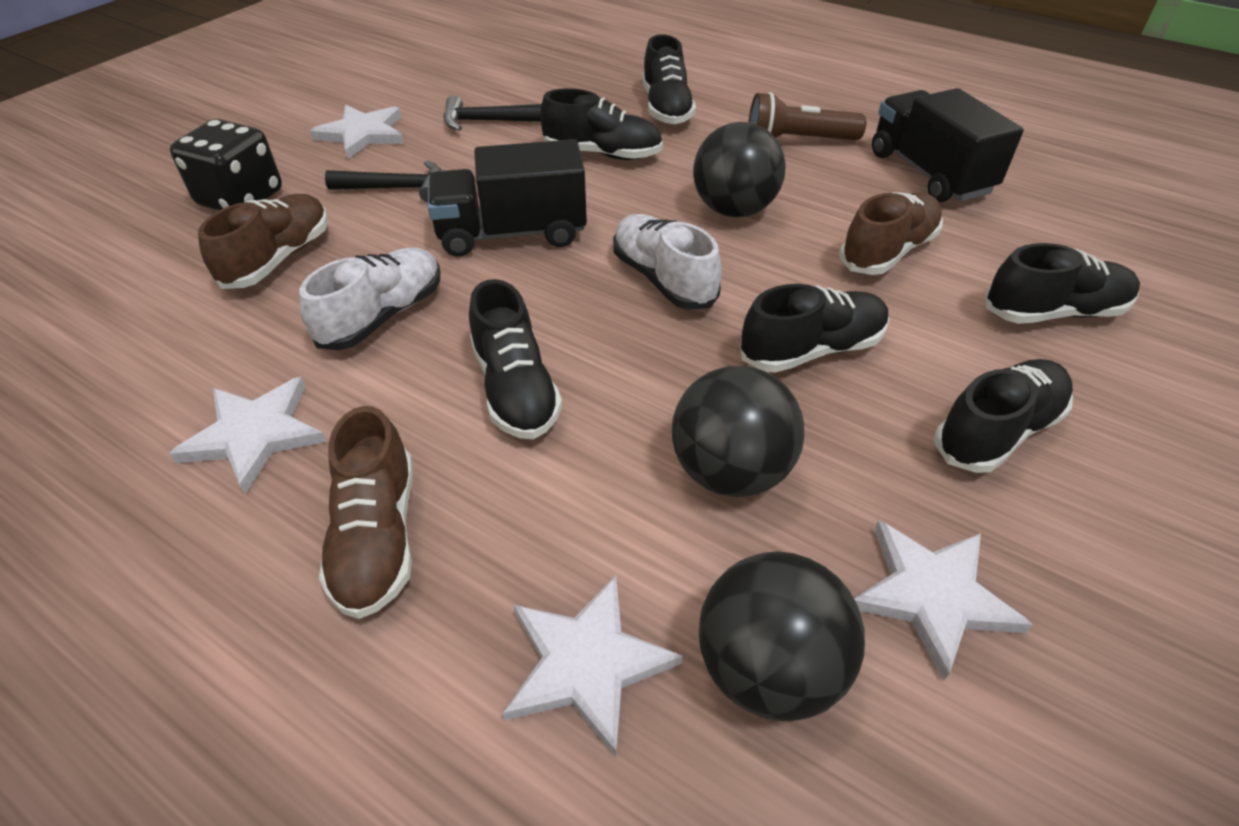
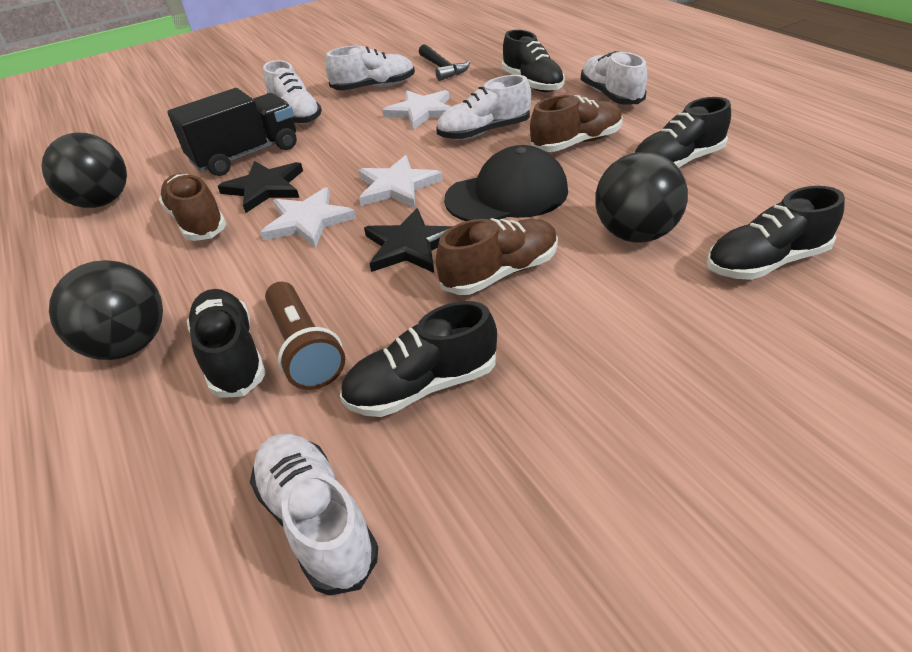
black cap: none = 0 -> [444,145,568,221] = 1
black dice: [170,119,282,211] = 1 -> none = 0
black hammer: [325,160,442,203] [443,95,541,131] = 2 -> [419,44,470,81] = 1
black shoe: [469,279,562,439] [540,88,663,160] [642,34,696,124] [740,284,889,373] [934,359,1073,473] [986,243,1140,324] = 6 -> [187,289,266,398] [340,301,497,417] [502,30,565,92] [634,97,731,168] [707,186,845,280] = 5
black star: none = 0 -> [218,161,303,213] [364,208,453,273] = 2
black truck: [428,139,587,257] [872,88,1024,202] = 2 -> [167,88,297,176] = 1
white shoe: [299,247,440,350] [613,214,722,310] = 2 -> [250,434,378,596] [263,60,322,124] [325,46,415,90] [436,75,531,140] [581,51,647,105] = 5
white star: [169,377,327,494] [310,105,404,159] [503,576,683,757] [854,520,1033,681] = 4 -> [260,187,356,248] [358,155,443,208] [382,90,451,130] = 3

